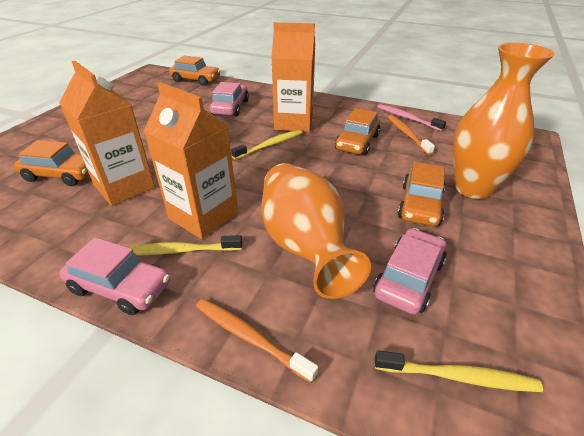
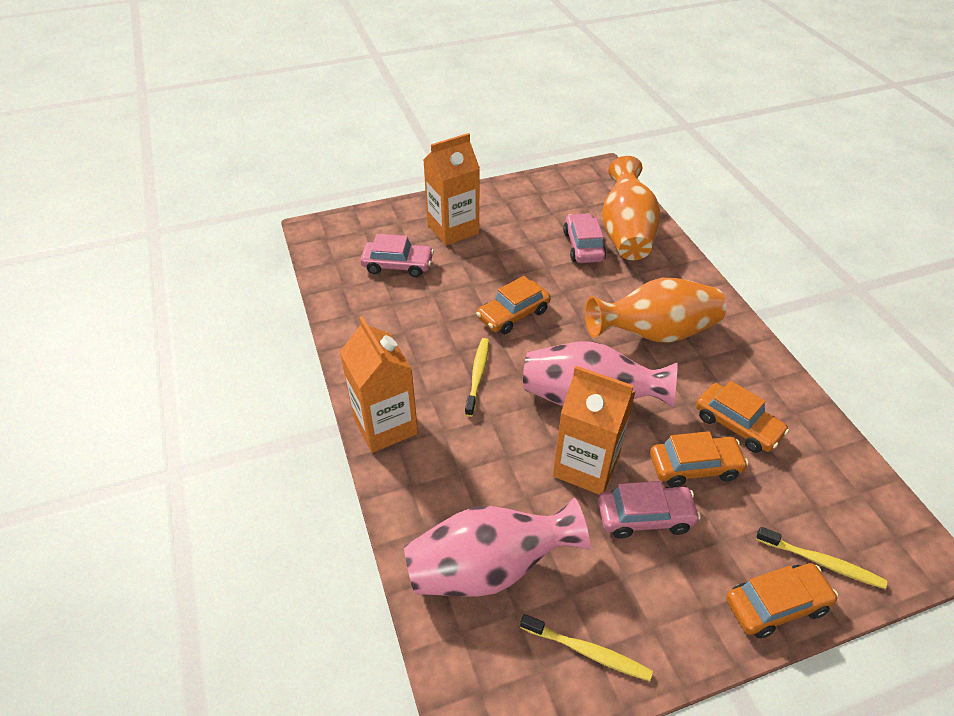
orange toothbrush: [196,299,318,383] [388,115,435,155] = 2 -> none = 0
pink toothbrush: [377,104,446,131] = 1 -> none = 0
pink vase: none = 0 -> [404,497,590,597] [523,341,678,407] = 2

